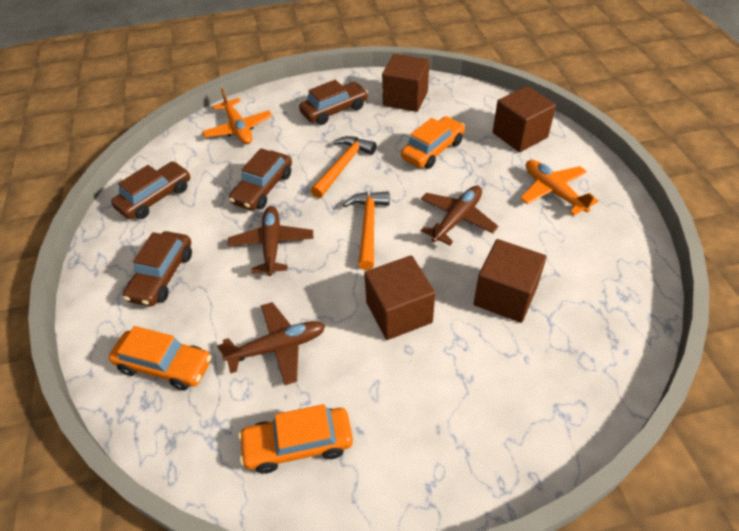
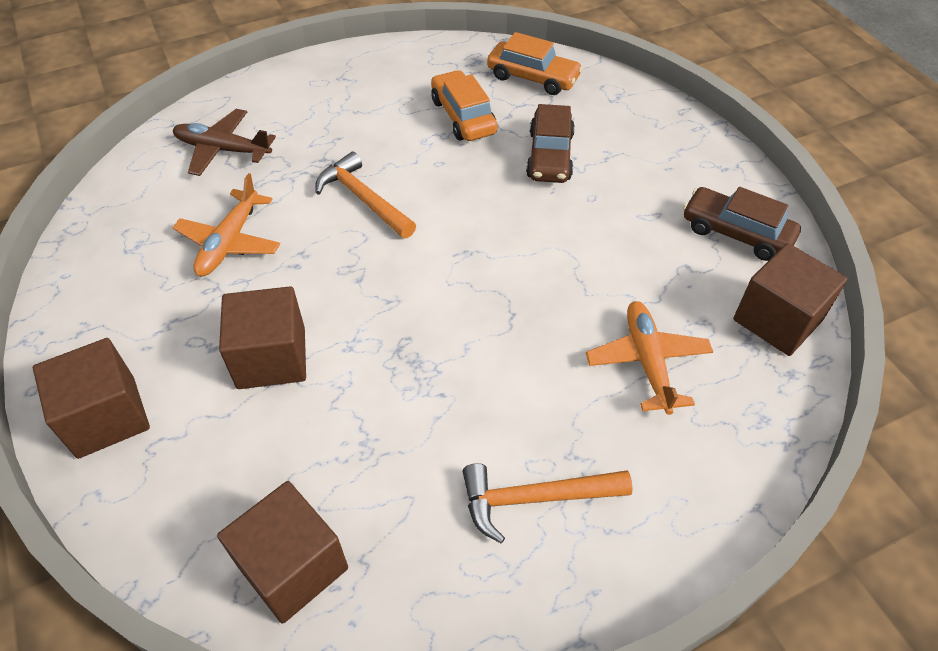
brown car: [111,161,190,219] [123,231,192,306] [229,148,292,210] [299,80,368,125] = 4 -> [526,104,575,183] [683,187,801,261] = 2
brown plane: [217,302,325,385] [228,206,313,276] [421,186,498,246] = 3 -> [173,109,276,176] = 1
orange car: [109,326,212,390] [238,404,353,474] [401,116,465,169] = 3 -> [431,70,498,141] [487,32,583,95] = 2

